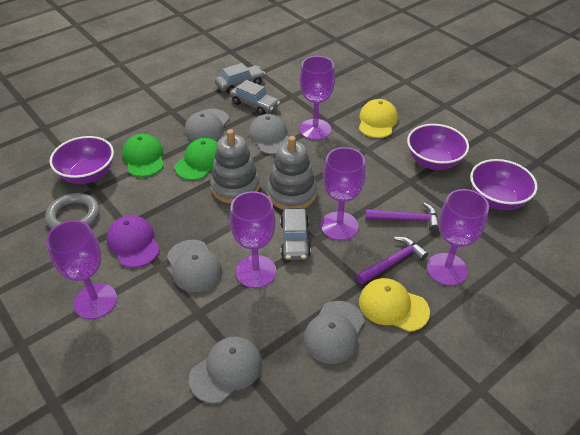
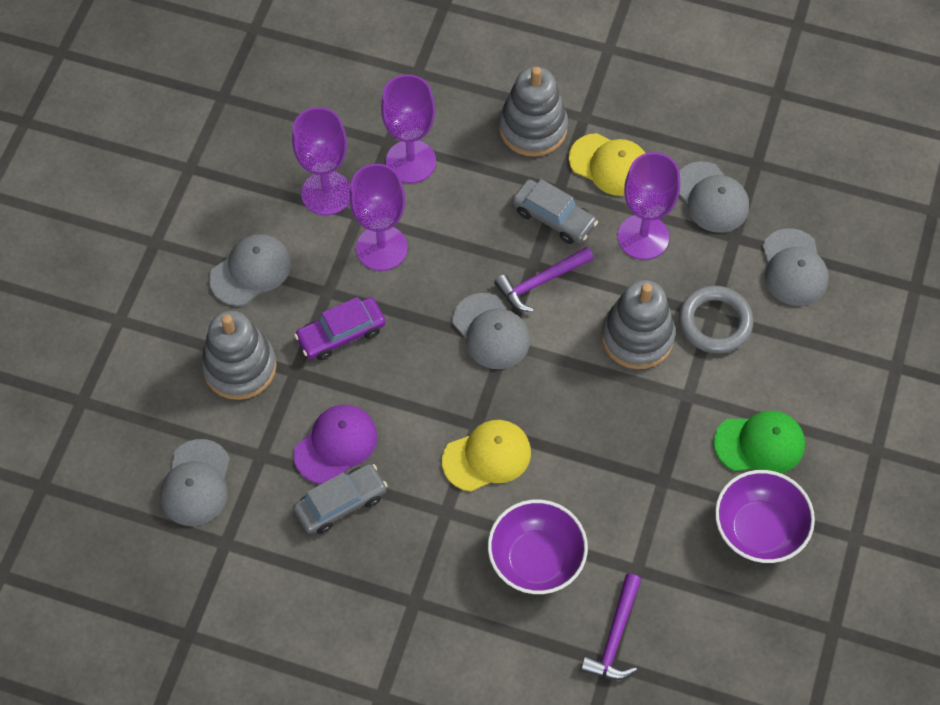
green cap: [122,134,164,177] [175,138,217,180] = 2 -> [714,411,805,473] = 1
grey car: [215,63,265,94] [230,80,280,115] [280,208,311,260] = 3 -> [293,464,387,534] [512,179,598,244] = 2
grey stacking toy: [210,129,260,204] [267,136,317,210] = 2 -> [201,310,277,400] [499,67,568,157] [601,280,675,369] = 3
purple bowl: [50,136,114,184] [407,124,469,170] [470,159,537,210] = 3 -> [488,500,588,594] [715,470,815,563] = 2
purple car: none = 0 -> [294,297,386,360] = 1
purple goblet: [46,220,117,319] [230,191,276,288] [299,56,335,140] [321,147,366,240] [427,189,489,286] = 5 -> [292,107,351,215] [349,164,408,271] [381,74,436,183] [618,152,680,260] = 4

